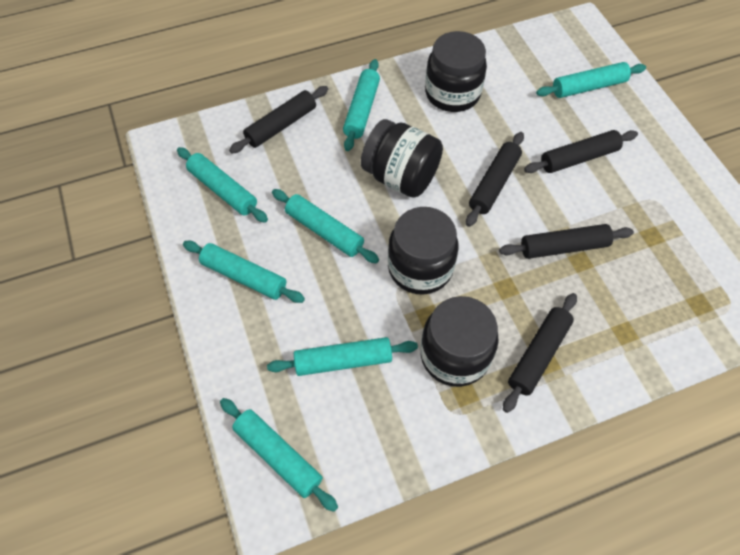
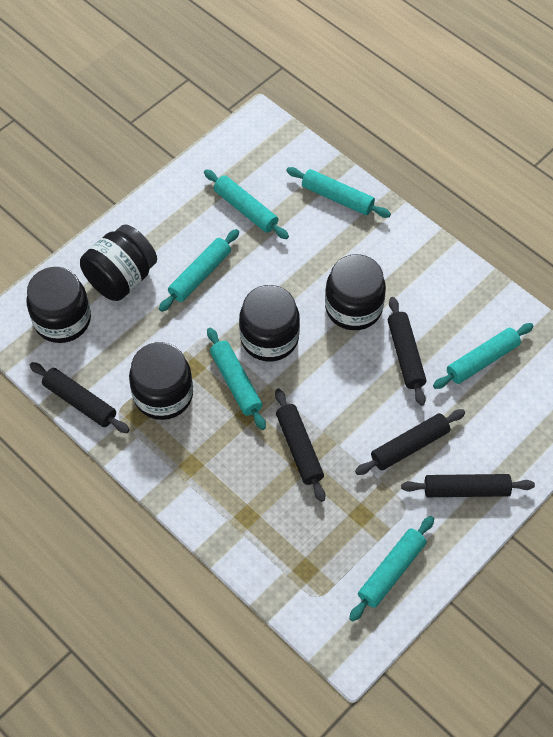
black jar: [361,119,443,198] [388,207,458,295] [420,296,499,387] [425,31,487,112] = 4 -> [26,267,91,343] [80,224,157,301] [129,342,193,420] [239,285,300,361] [325,254,386,330] = 5
turquoise rolling pin: [177,147,268,223] [183,241,305,303] [220,398,338,512] [267,337,418,376] [272,189,379,264] [343,59,380,151] [536,62,646,98] = 7 -> [159,229,239,312] [204,169,289,239] [207,328,266,430] [286,167,391,218] [349,516,434,622] [433,323,533,389] = 6

